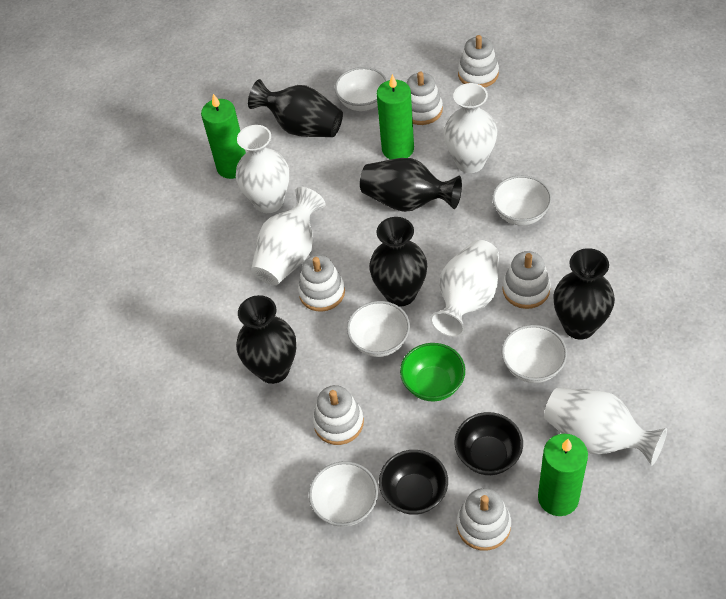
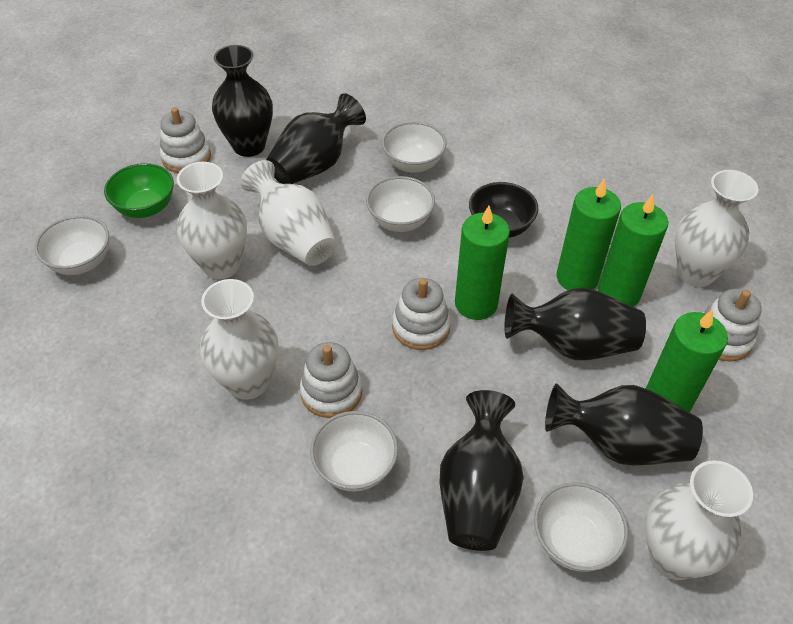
black bowl: [379,450,448,515] [454,412,523,475] = 2 -> [469,182,538,238] = 1
green candle: [201,94,246,179] [377,74,414,159] [538,434,588,516] = 3 -> [455,206,510,320] [557,178,621,290] [598,195,668,307] [646,309,728,412] = 4
white stacking toy: [298,255,345,312] [313,385,364,445] [406,71,443,125] [457,488,511,551] [458,35,499,88] [502,251,551,309] = 6 -> [160,107,211,173] [300,342,362,418] [392,278,451,350] [703,289,762,362] = 4

